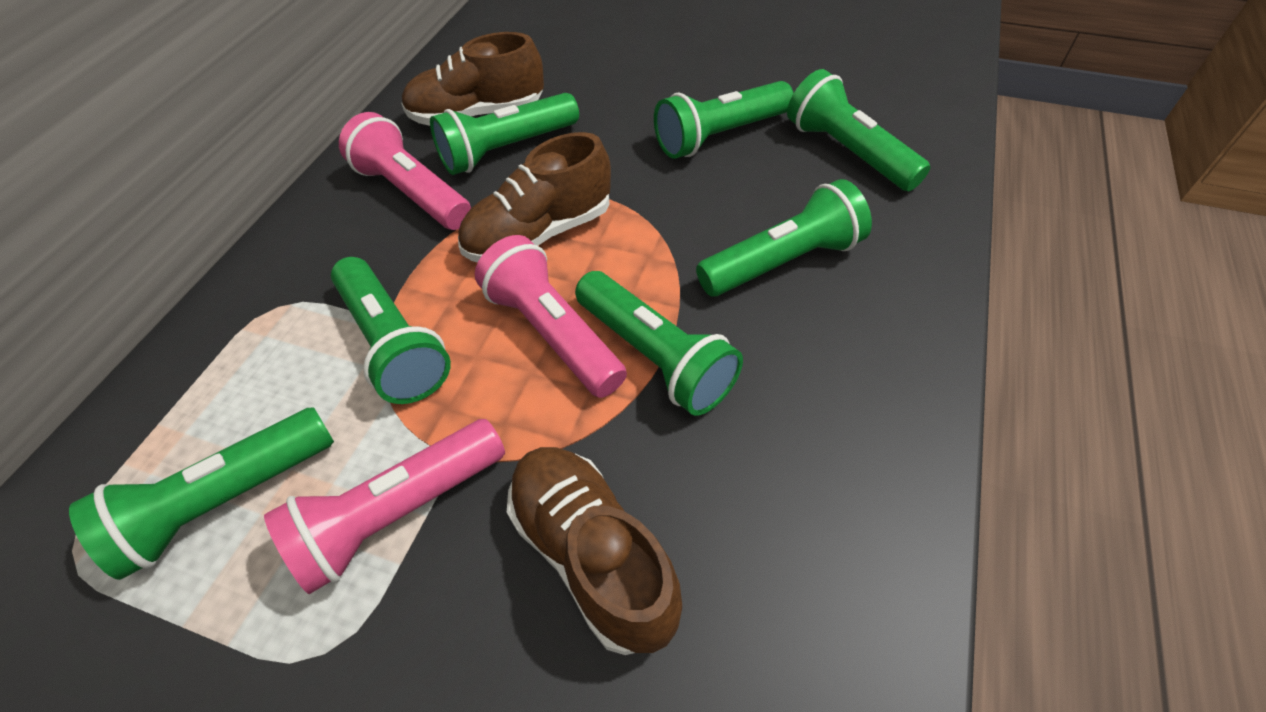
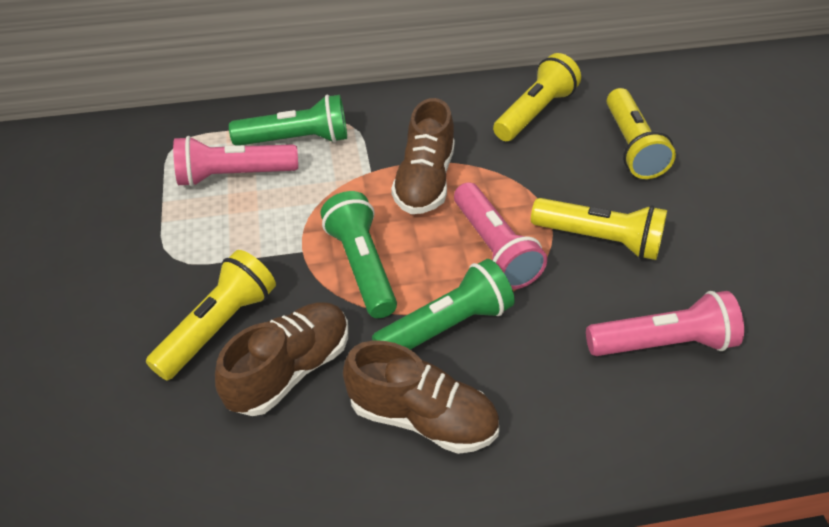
green flashlight: [69,407,334,580] [331,257,451,404] [430,93,579,175] [575,271,743,416] [654,81,794,159] [696,179,872,297] [787,69,930,191] = 7 -> [229,95,347,146] [321,191,397,318] [372,259,515,350] = 3
yellow flashlight: none = 0 -> [146,250,276,381] [493,53,581,141] [531,198,667,260] [607,88,676,179] = 4

